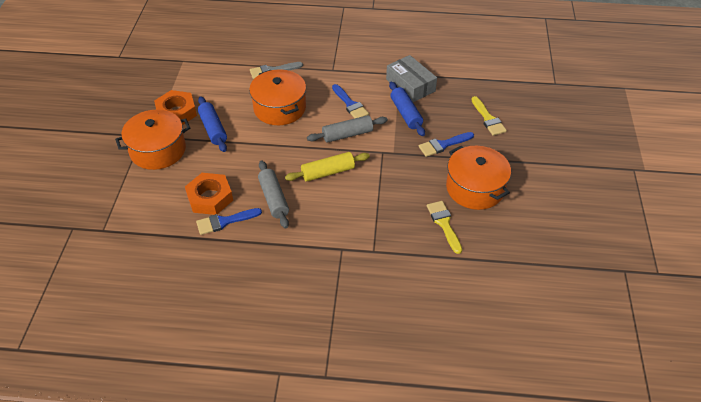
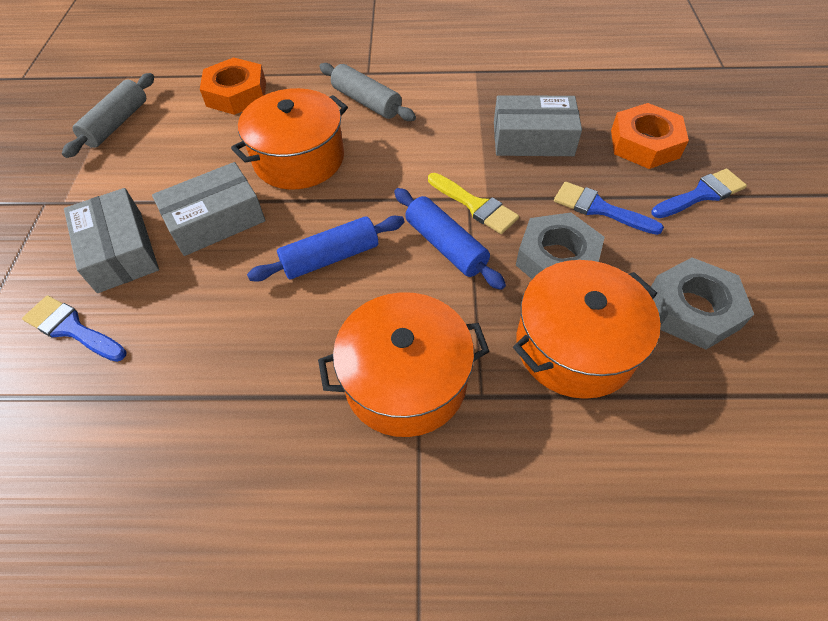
grey box: [386,55,437,102] = 1 -> [64,188,159,293] [152,162,265,256] [494,95,582,156] = 3
grey brush: [250,62,303,79] = 1 -> none = 0
grey nut: none = 0 -> [516,212,605,279] [651,257,754,350] = 2
yellow brush: [427,201,462,254] [471,96,507,136] = 2 -> [428,173,519,234] = 1
yellow rolling pin: [285,152,370,182] = 1 -> none = 0

